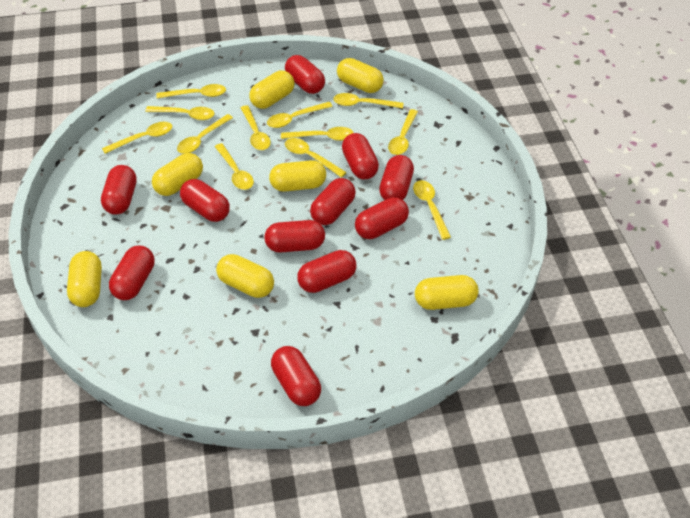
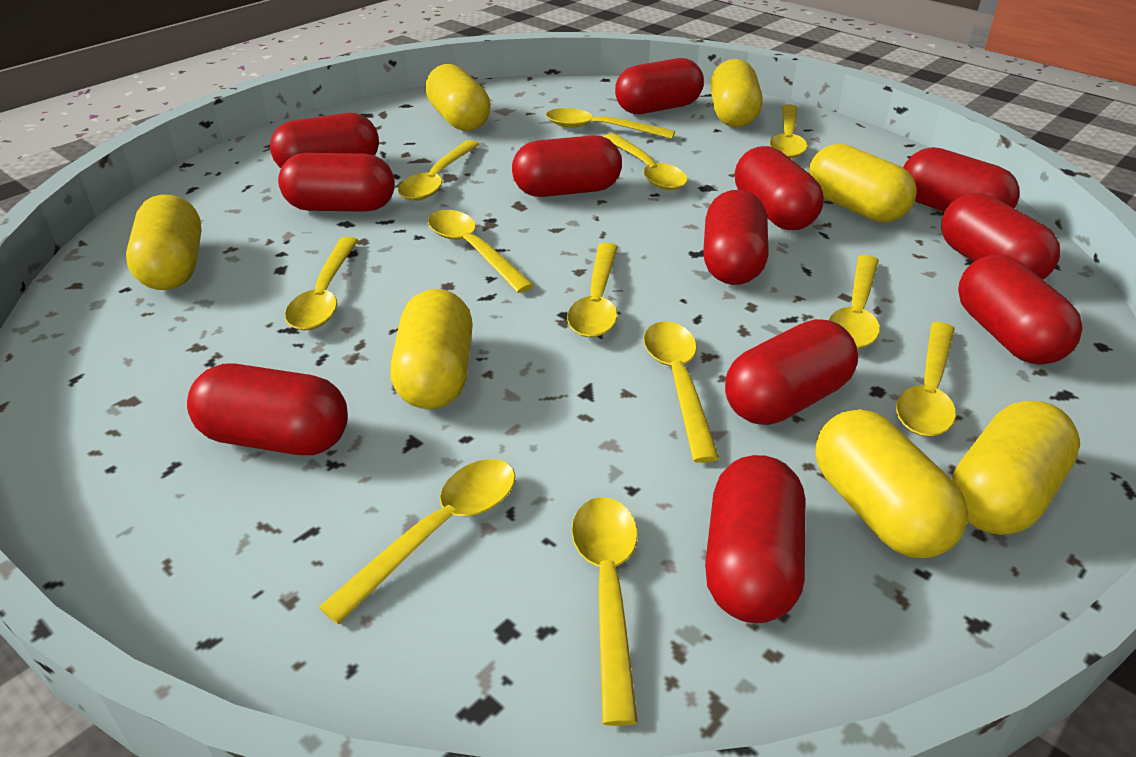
red capsule: [101,165,137,215] [109,246,155,300] [180,179,230,222] [264,220,325,252] [271,346,321,406] [285,55,325,94] [297,250,356,293] [310,178,356,225] [342,133,379,179] [355,197,409,239] [379,155,414,200] = 11 -> [187,363,348,455] [270,113,379,168] [278,153,395,212] [512,135,622,197] [615,58,704,114] [703,190,769,285] [705,455,805,623] [725,319,858,425] [735,146,824,230] [903,147,1019,212] [941,193,1060,280] [958,255,1082,365] = 12

